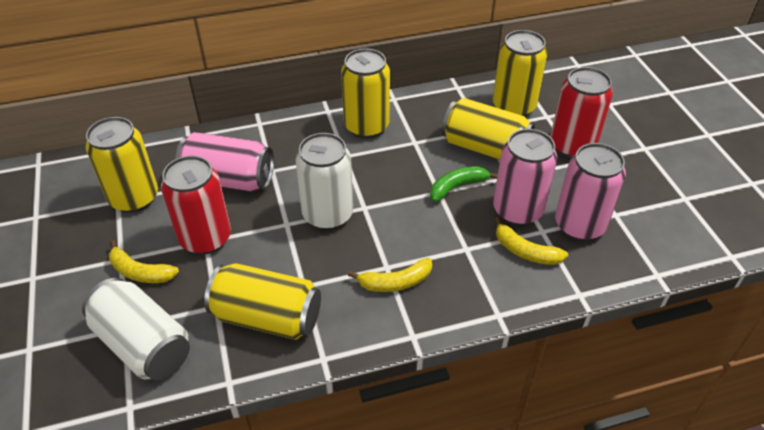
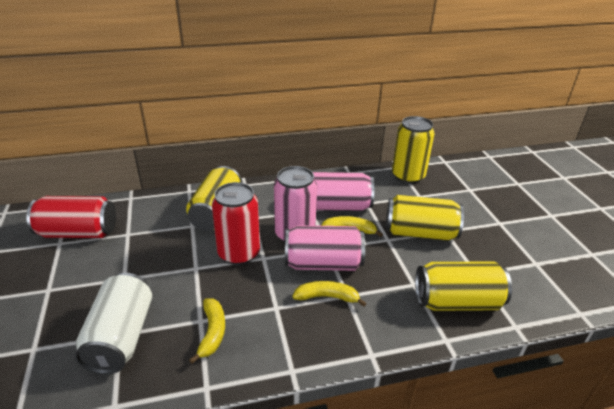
green banana: [430,166,498,202] = 1 -> none = 0
white can: [82,278,190,380] [296,133,353,230] = 2 -> [75,273,152,374] = 1
yellow can: [86,117,158,213] [204,263,321,340] [341,48,390,139] [442,98,535,160] [493,30,547,116] = 5 -> [186,166,242,231] [386,195,464,241] [392,116,434,184] [415,262,512,311] = 4

